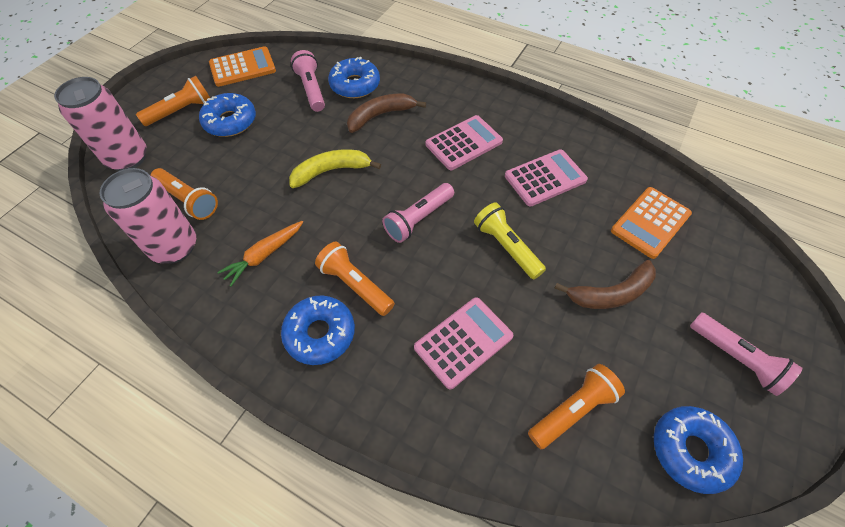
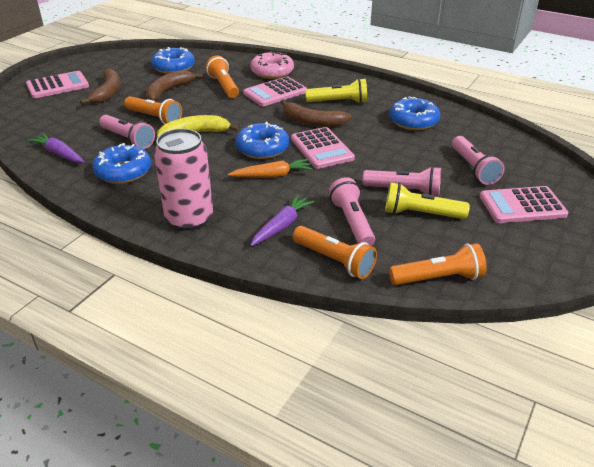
brown banana: [347,93,426,133] [555,260,656,309] = 2 -> [80,68,120,105] [146,70,203,102] [280,99,351,127] = 3
orange calculator: [209,46,276,87] [611,187,692,259] = 2 -> none = 0
pink calculator: [414,297,513,389] [426,115,503,170] [505,149,588,207] = 3 -> [26,71,89,98] [243,76,307,106] [291,127,355,169] [480,186,568,223] = 4
pink can: [54,77,147,171] [100,168,196,264] = 2 -> [154,129,213,231] = 1
pink donut: none = 0 -> [250,51,294,79] = 1
pink flashlight: [291,50,325,112] [382,183,454,243] [690,312,802,396] = 3 -> [99,115,155,149] [329,177,375,246] [363,166,441,197] [452,136,505,185] = 4
purple carrot: none = 0 -> [27,133,85,163] [250,194,315,246] = 2
yellow flashlight: [474,202,546,280] = 1 -> [305,78,367,104] [385,182,470,219] = 2

